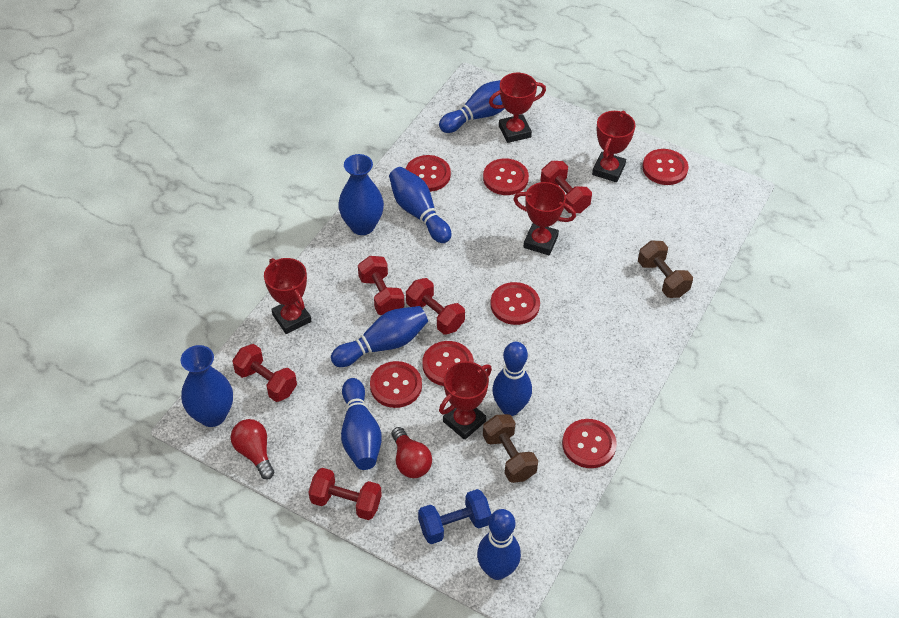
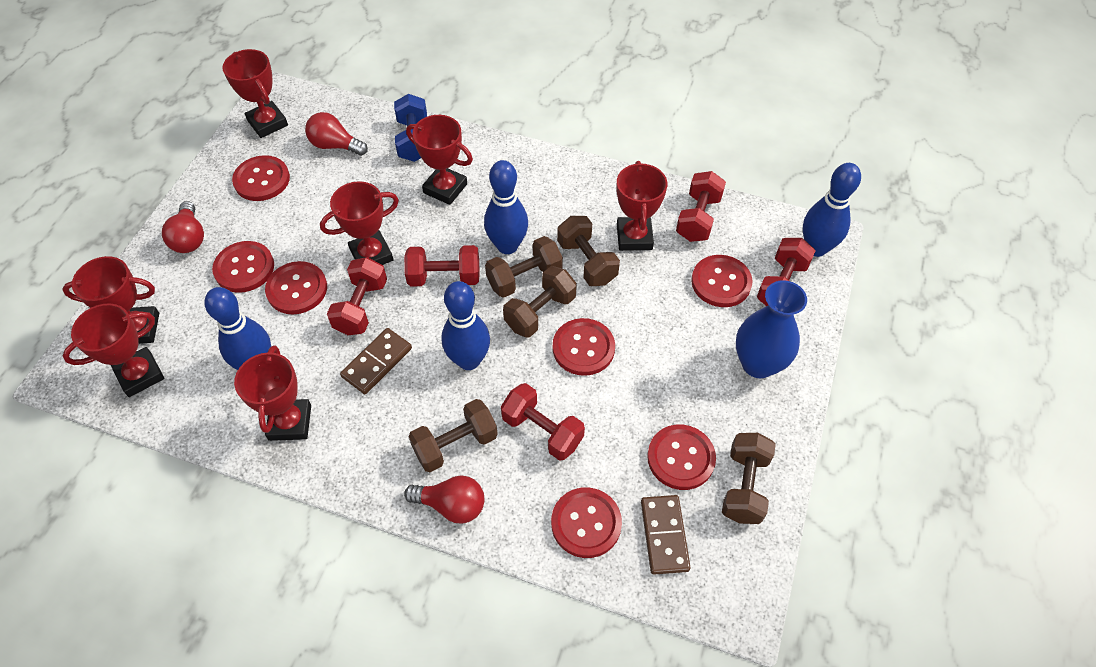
blue bowling pin: [331,306,428,367] [341,378,382,470] [389,167,451,243] [439,80,505,133] [477,509,521,580] [492,342,532,416] = 6 -> [204,287,271,370] [441,281,490,370] [484,160,528,254] [803,163,861,257] = 4
blue vase: [181,345,233,427] [338,154,384,235] = 2 -> [736,280,807,378] = 1
brown domino: none = 0 -> [340,328,412,394] [641,495,691,575] = 2
brown dumbbell: [483,414,538,483] [638,241,693,298] = 2 -> [408,399,498,472] [485,236,563,298] [503,266,577,338] [557,216,620,286] [722,433,776,524] = 5
red light bulb: [231,419,275,479] [392,427,432,478] = 2 -> [162,201,204,253] [305,112,368,156] [404,475,484,524] = 3
red trophy: [264,258,311,334] [439,361,492,440] [489,73,546,143] [513,182,576,255] [592,110,635,182] = 5 -> [62,256,159,344] [63,304,165,397] [222,49,288,138] [234,345,311,441] [320,181,399,265] [406,115,473,205] [616,161,667,251] = 7

